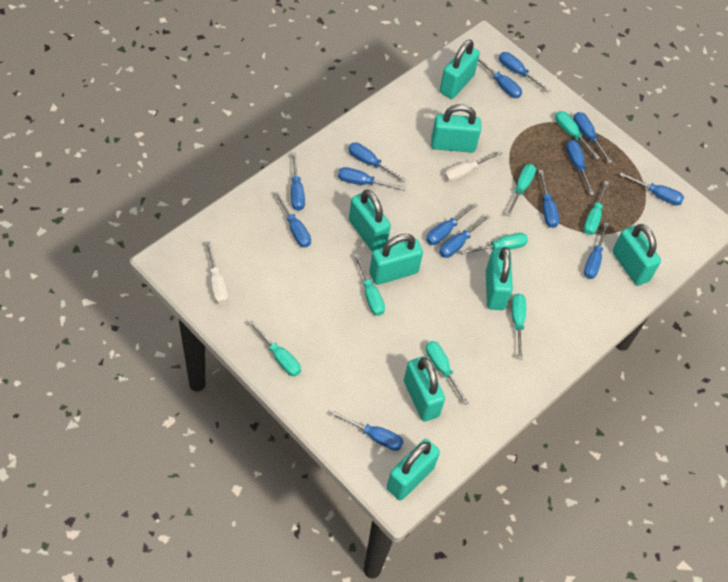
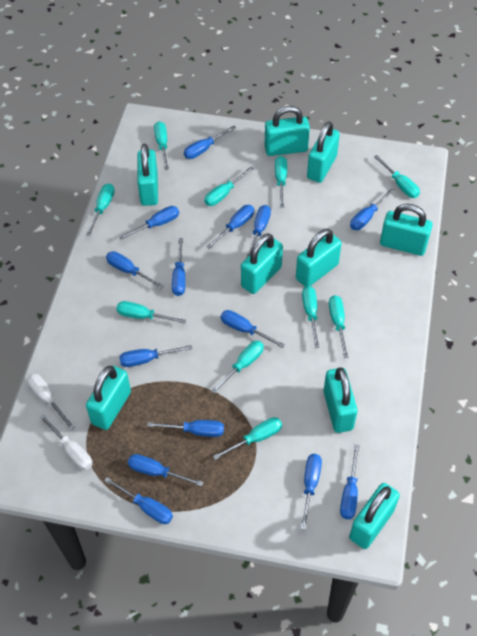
turquoise padlock: [349,190,391,252] [369,234,423,285] [387,439,440,500] [404,356,445,422] [431,104,481,153] [440,40,480,99] [486,247,513,310] [612,224,661,286] = 8 -> [86,366,131,430] [137,144,158,206] [241,233,283,294] [265,106,310,156] [296,229,342,287] [307,122,340,183] [323,367,358,433] [349,483,400,549] [380,204,433,256] = 9
turquoise screwdriver: [249,320,301,376] [354,254,385,316] [426,341,469,405] [461,233,528,255] [506,164,536,216] [511,293,526,359] [555,111,600,160] [584,181,609,235] = 8 -> [86,183,114,236] [116,301,186,324] [154,121,169,170] [205,167,254,206] [211,341,264,394] [213,417,282,460] [275,156,287,208] [302,286,319,348] [329,295,348,358] [374,155,420,198] = 10

